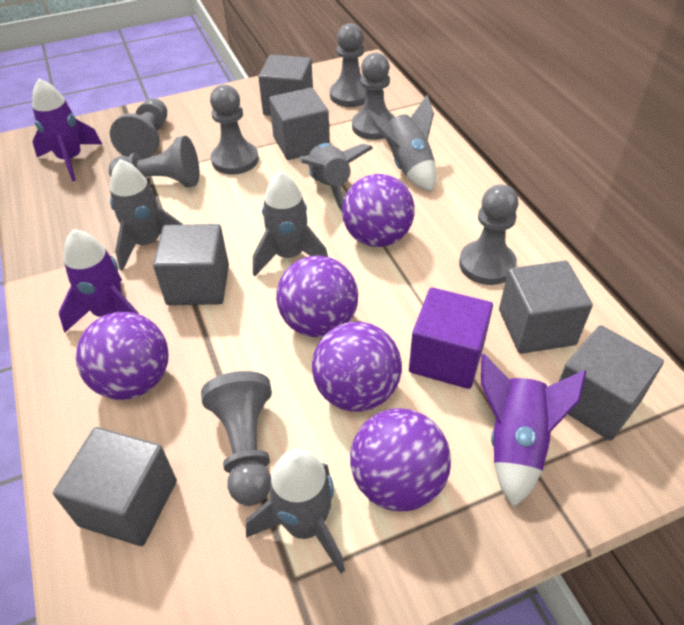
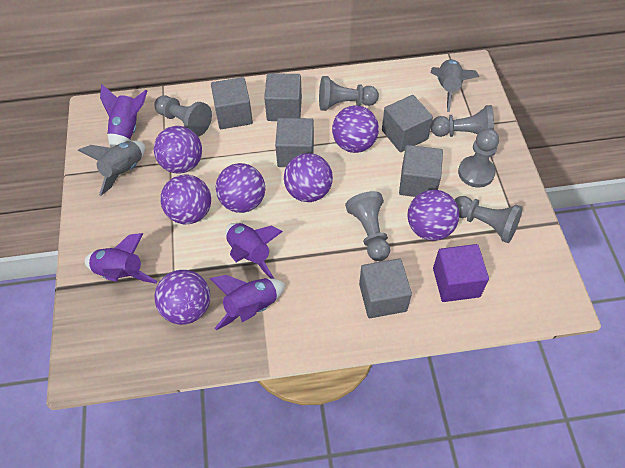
grey pawn: [109,136,199,187] [110,98,167,159] [201,371,272,506] [210,85,259,175] [330,23,367,107] [352,52,395,140] [459,184,519,285] = 7 -> [154,95,212,137] [319,76,379,111] [345,191,390,261] [431,105,494,137] [454,196,523,243] [458,129,499,188] = 6
grey rocket: [110,159,183,271] [246,449,345,574] [253,171,328,276] [299,143,373,211] [367,95,436,192] = 5 -> [78,141,145,196] [431,59,479,112] = 2
purple ball: [76,312,168,400] [276,255,358,337] [312,322,402,412] [342,174,415,247] [350,408,451,511] = 5 -> [154,126,202,174] [154,270,210,325] [160,175,211,225] [216,163,265,213] [284,153,333,202] [332,106,379,153] [407,190,460,241] = 7
purple rocket: [32,78,102,181] [58,229,139,333] [481,354,586,508] = 3 -> [85,233,158,284] [100,84,147,148] [209,275,285,330] [225,223,283,279] = 4

